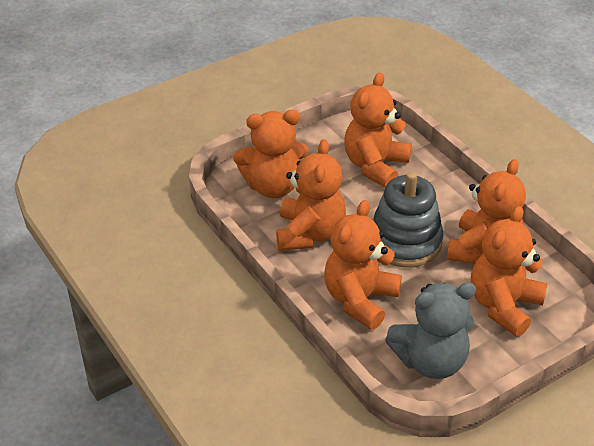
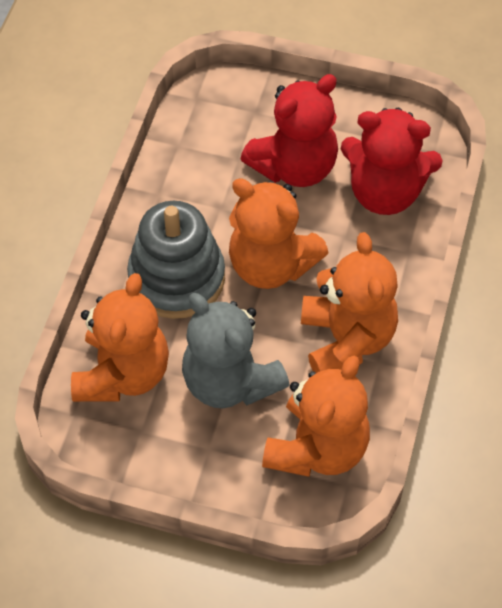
orange teddy bear: [233,110,309,198] [276,139,346,251] [324,200,402,330] [344,72,412,187] [447,159,526,264] [471,206,548,337] = 6 -> [71,273,169,402] [229,178,329,289] [262,355,370,477] [301,232,398,373] = 4
red teddy bear: none = 0 -> [240,74,338,187] [341,108,443,215] = 2

